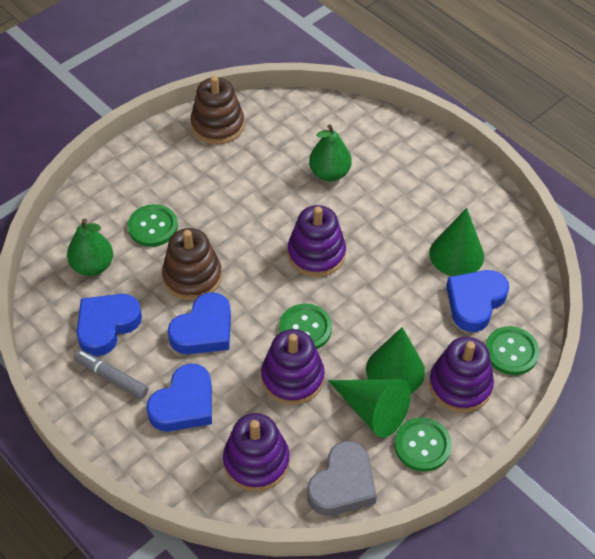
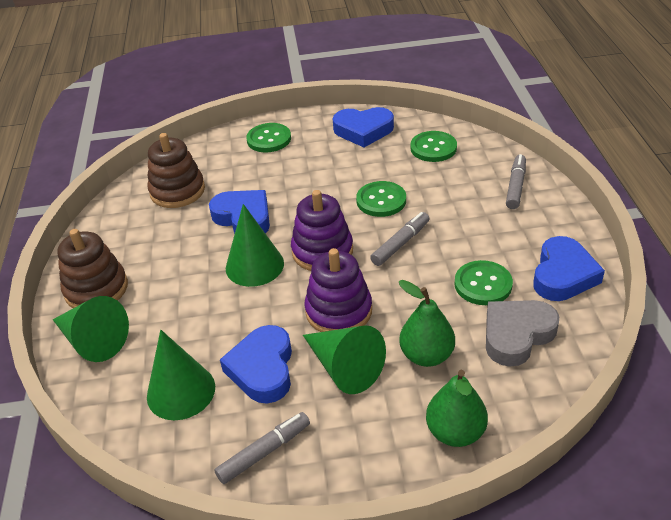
green cone: [328,379,411,438] [366,327,425,393] [429,208,484,276] = 3 -> [53,296,129,362] [147,330,215,420] [226,204,284,287] [303,325,386,394] = 4
grey marker: [74,350,149,399] = 1 -> [214,412,310,484] [370,212,430,266] [506,154,526,209] = 3
purple stacking toy: [223,413,290,491] [261,329,325,405] [288,205,346,277] [429,337,494,413] = 4 -> [291,190,353,271] [304,248,372,332] = 2

